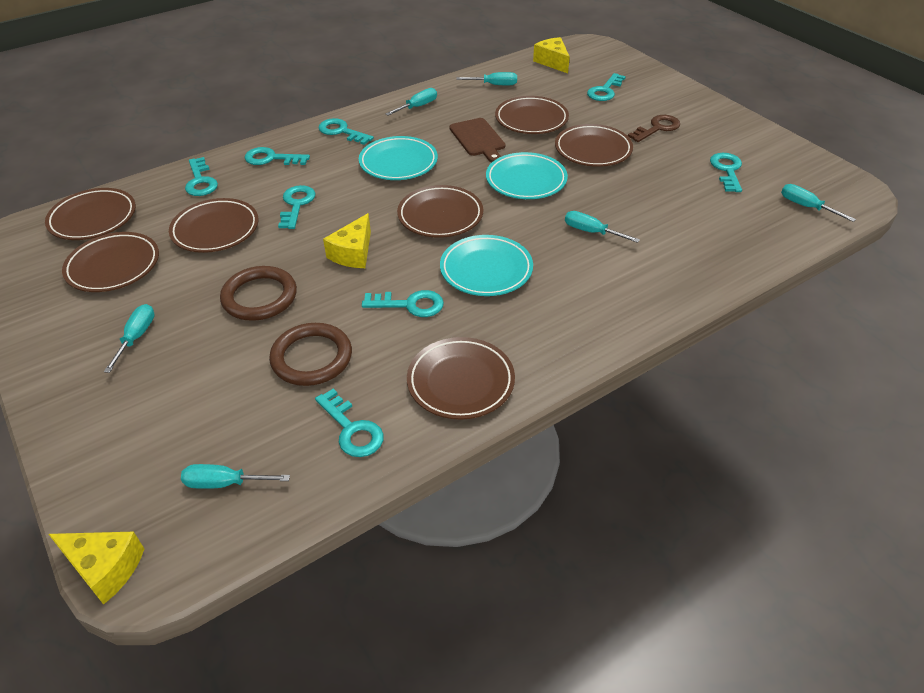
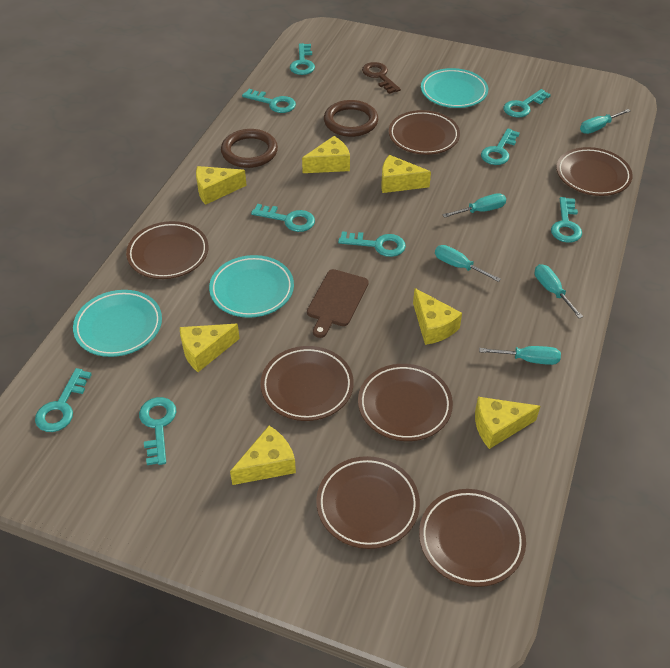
turquoise key: [185,157,218,196] [245,147,310,165] [278,185,316,229] [315,389,384,457] [319,118,374,145] [362,290,444,317] [587,73,626,101] [710,153,742,192] = 8 -> [35,368,92,432] [139,397,176,465] [242,89,296,113] [251,204,315,232] [290,43,315,75] [338,231,406,257] [481,128,520,165] [504,89,551,118] [551,197,582,243] = 9
turquoise screwdriver: [104,304,155,373] [181,464,290,489] [385,88,437,116] [456,72,517,85] [565,211,640,243] [781,184,856,222] = 6 -> [435,245,501,282] [442,193,506,218] [479,346,561,365] [535,264,583,318] [580,109,630,134] = 5
yellow cheese: [49,532,144,605] [323,213,371,268] [533,37,570,73] = 3 -> [180,324,240,372] [196,166,247,205] [230,426,296,485] [302,136,350,173] [381,155,431,193] [413,288,462,345] [475,397,540,449] = 7

